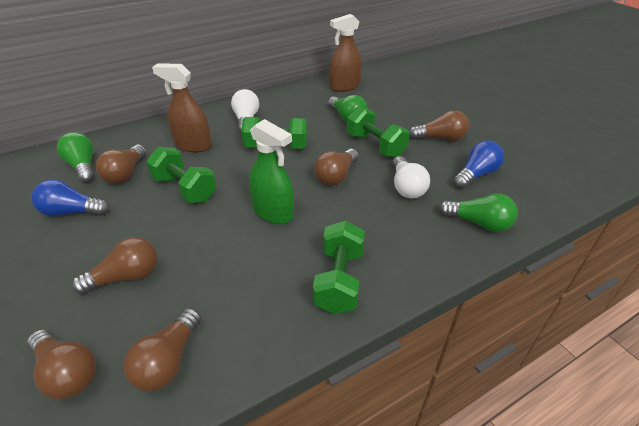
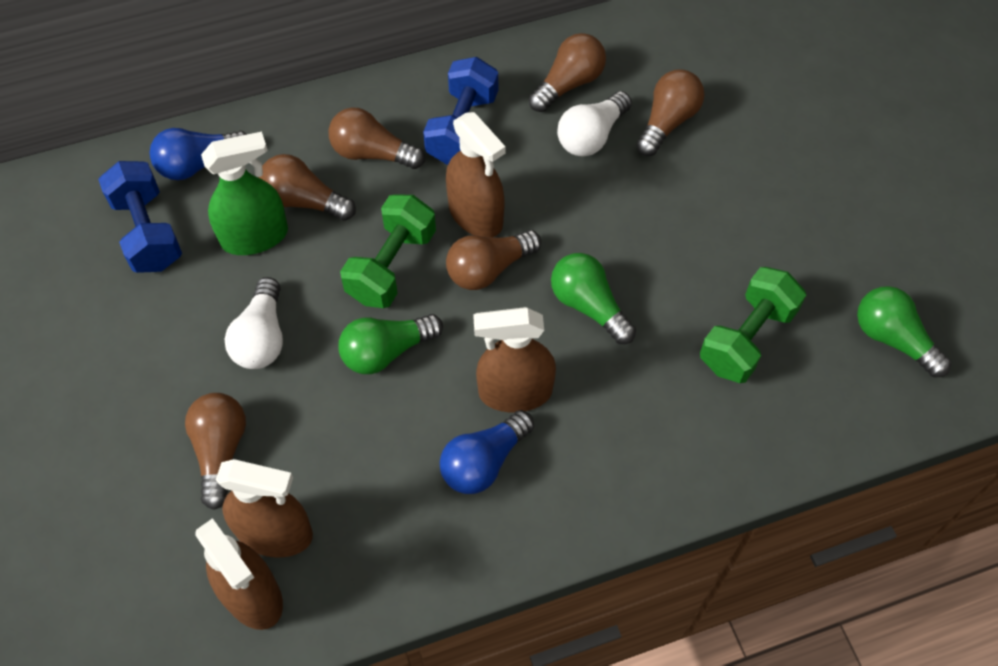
blue dumbbell: none = 0 -> [98,161,182,273] [423,57,498,165] = 2
brown spray bottle: [152,63,212,152] [330,14,362,92] = 2 -> [195,518,283,630] [216,459,313,557] [446,112,506,237] [473,307,556,412] = 4
green dumbbell: [146,147,216,203] [241,117,307,149] [313,221,365,314] [347,106,410,158] = 4 -> [340,194,436,308] [700,267,806,383] = 2

